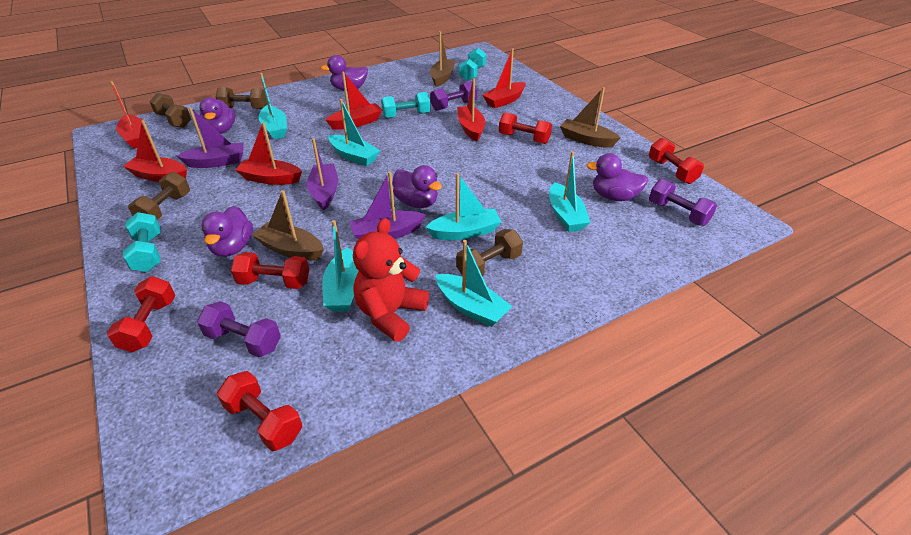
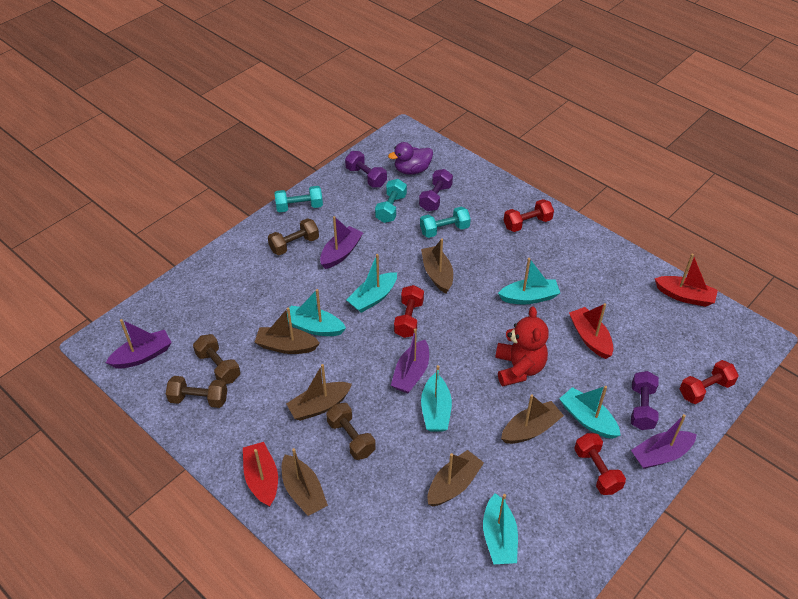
brown boat: [252,190,324,260] [430,31,456,87] [560,87,620,148] = 3 -> [255,307,320,354] [282,448,328,516] [286,364,352,421] [421,238,453,293] [428,450,484,507] [501,394,564,444] = 6
purple boat: [177,107,244,168] [307,138,338,210] [350,171,426,240] = 3 -> [106,319,172,368] [320,216,363,269] [391,328,429,393] [631,414,697,469] = 4
purple duck: [199,97,235,134] [201,206,253,257] [321,55,368,90] [393,165,442,208] [586,153,648,201] = 5 -> [388,142,433,175] = 1
red boat: [110,81,146,149] [123,120,187,182] [235,122,302,185] [326,72,382,130] [457,78,485,141] [483,48,526,108] = 6 -> [243,442,278,507] [569,303,613,359] [654,254,718,307] = 3
red dumbbell: [107,276,175,352] [217,371,302,451] [231,252,309,289] [499,112,552,144] [649,138,704,184] = 5 -> [394,285,424,338] [504,199,554,232] [574,433,626,495] [680,360,739,404] = 4

